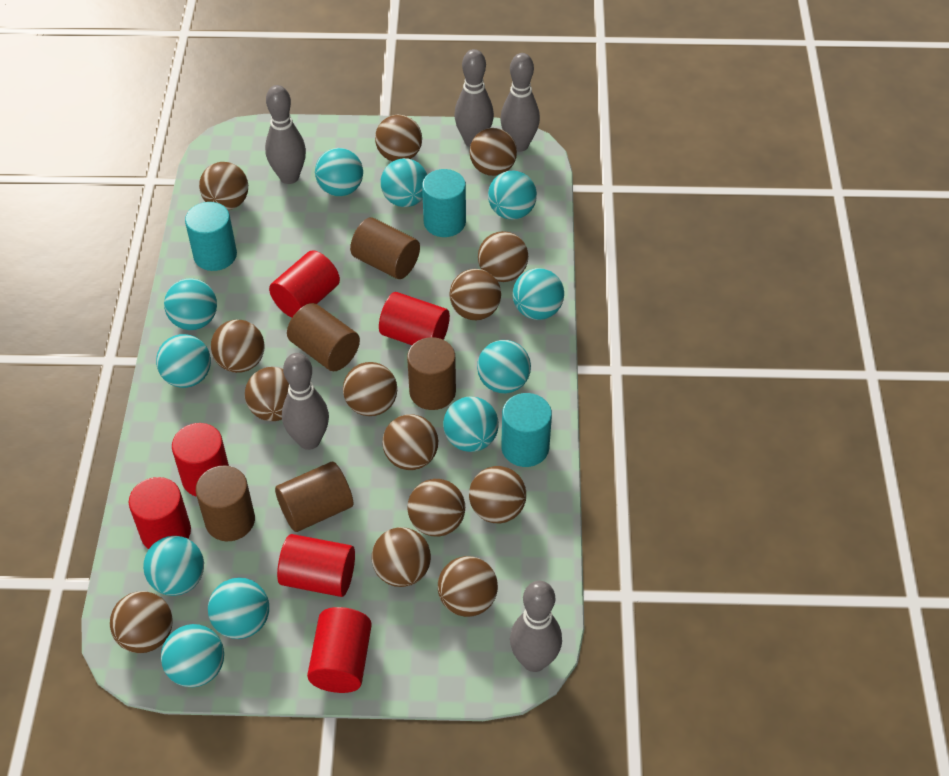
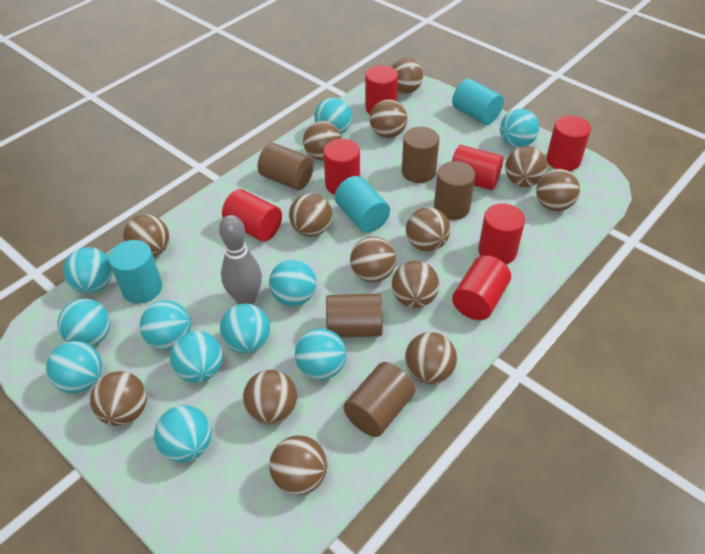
grey bowling pin: [265,85,306,184] [282,353,329,450] [454,49,494,147] [500,53,540,152] [510,581,562,672] = 5 -> [219,215,262,304] = 1
red cylinder: [129,477,191,549] [172,423,229,497] [269,250,340,318] [277,534,355,597] [307,607,372,693] [379,292,450,345] = 6 -> [222,189,282,242] [323,139,360,195] [365,65,398,114] [452,145,503,190] [452,256,511,320] [478,203,525,264] [546,115,591,171] = 7

